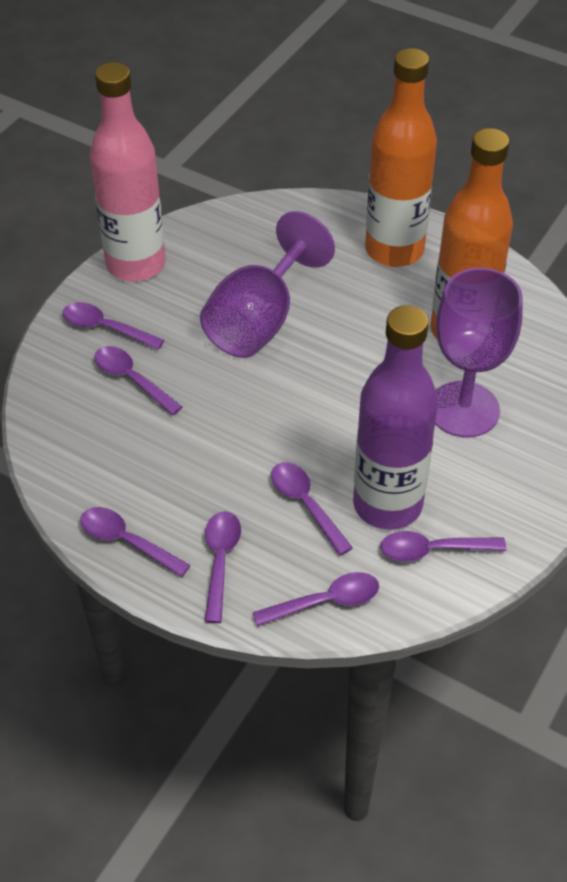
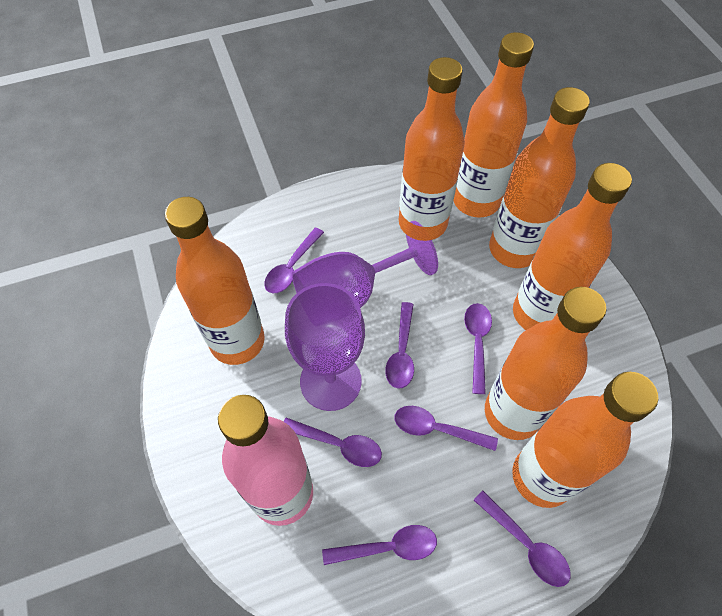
orange bottle: [365,48,437,267] [430,128,513,339] = 2 -> [165,197,265,365] [399,57,465,240] [453,32,534,218] [485,287,606,440] [489,87,590,268] [512,372,658,508] [513,163,632,330] = 7
purple bottle: [353,305,438,530] = 1 -> none = 0

